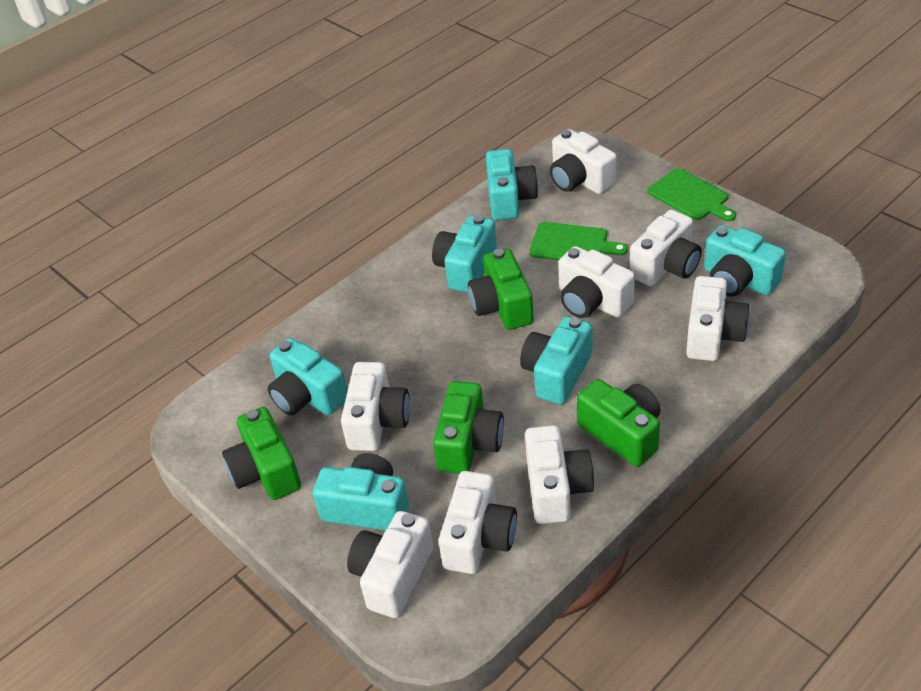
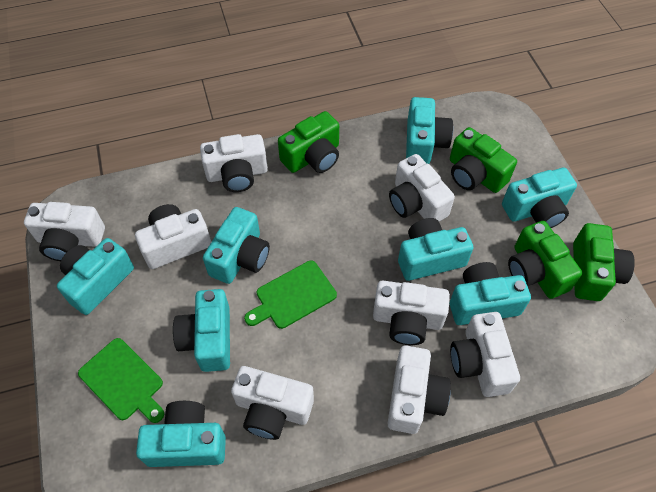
turquoise camera: [268,338,348,416] [313,453,409,530] [432,215,497,293] [486,149,538,220] [520,316,592,405] [704,225,786,297] = 6 -> [57,238,134,315] [136,401,226,467] [173,289,230,372] [203,207,270,284] [398,218,473,281] [406,97,453,164] [450,262,531,325] [502,168,577,228] = 8

